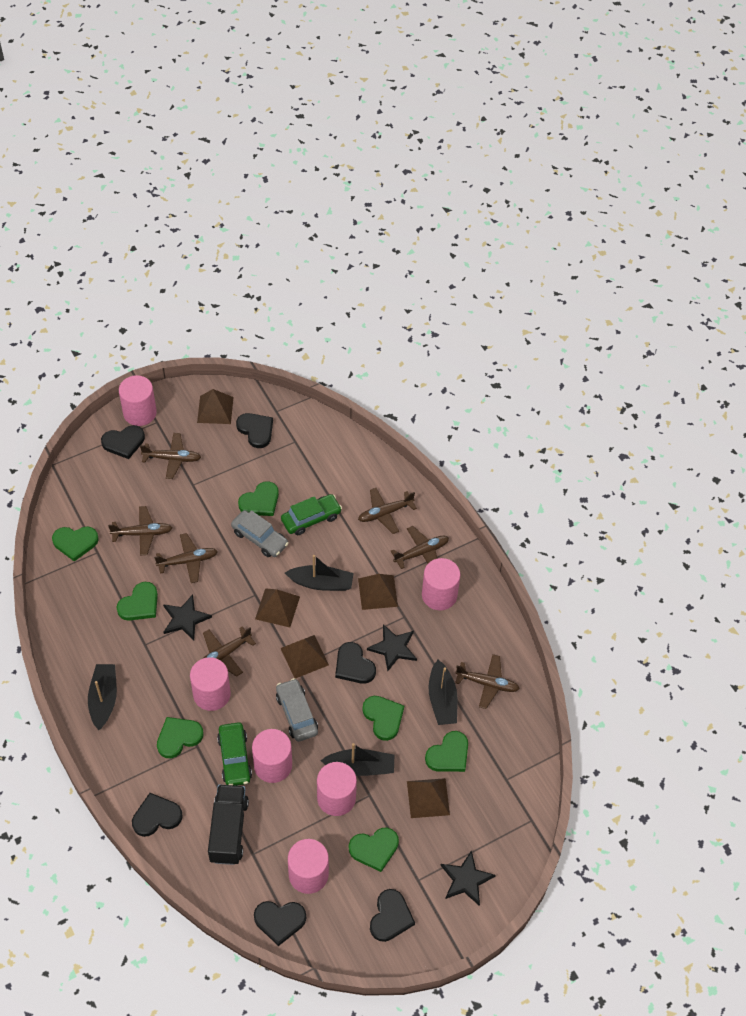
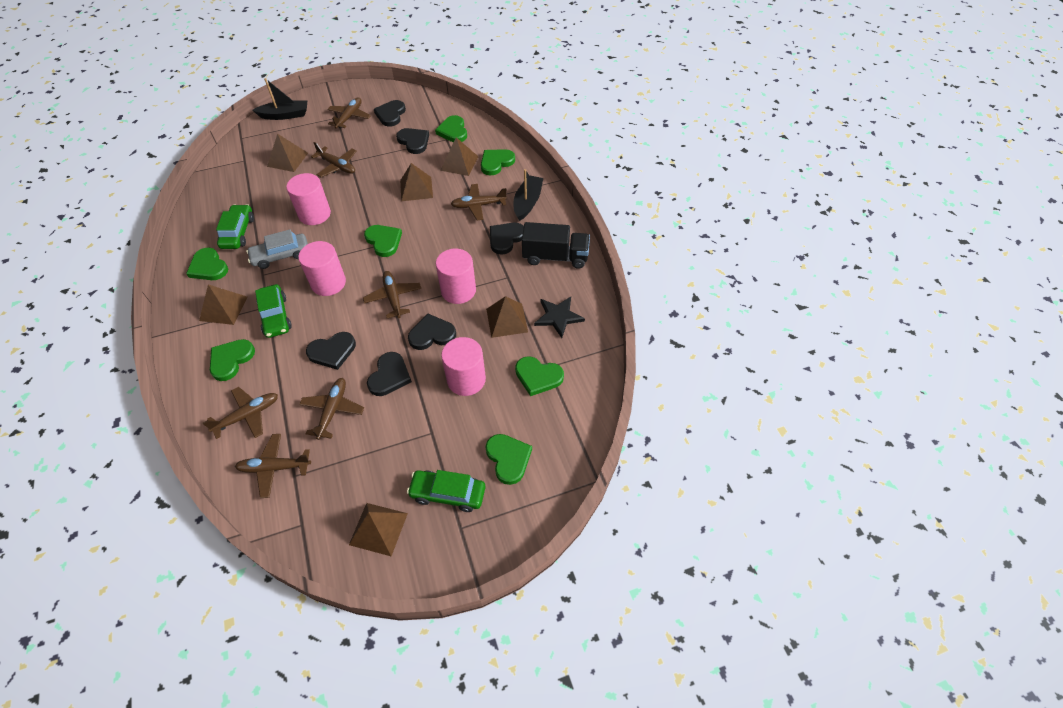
black boat: [88,664,117,730] [285,555,354,591] [321,743,394,776] [429,660,457,725] = 4 -> [252,78,307,120] [513,169,543,221] = 2
black star: [163,595,212,640] [367,624,417,671] [440,850,496,906] = 3 -> [534,297,585,338] = 1
brown pyramid: [197,389,233,424] [255,588,300,627] [280,635,329,679] [358,574,398,610] [407,778,450,818] = 5 -> [199,284,248,325] [267,134,308,172] [349,503,408,556] [400,163,433,201] [440,137,479,176] [486,296,528,338] = 6
green car: [217,722,252,786] [281,494,342,535] = 2 -> [216,204,254,249] [255,284,292,338] [407,470,485,512] = 3
grey car: [231,510,289,557] [276,678,318,742] = 2 -> [246,229,308,269] = 1
pink cylinder: [119,375,157,426] [190,657,231,711] [252,729,292,783] [288,839,329,894] [317,762,357,816] [422,558,460,610] = 6 -> [286,173,331,225] [298,241,346,296] [436,249,476,304] [441,337,486,396] = 4

